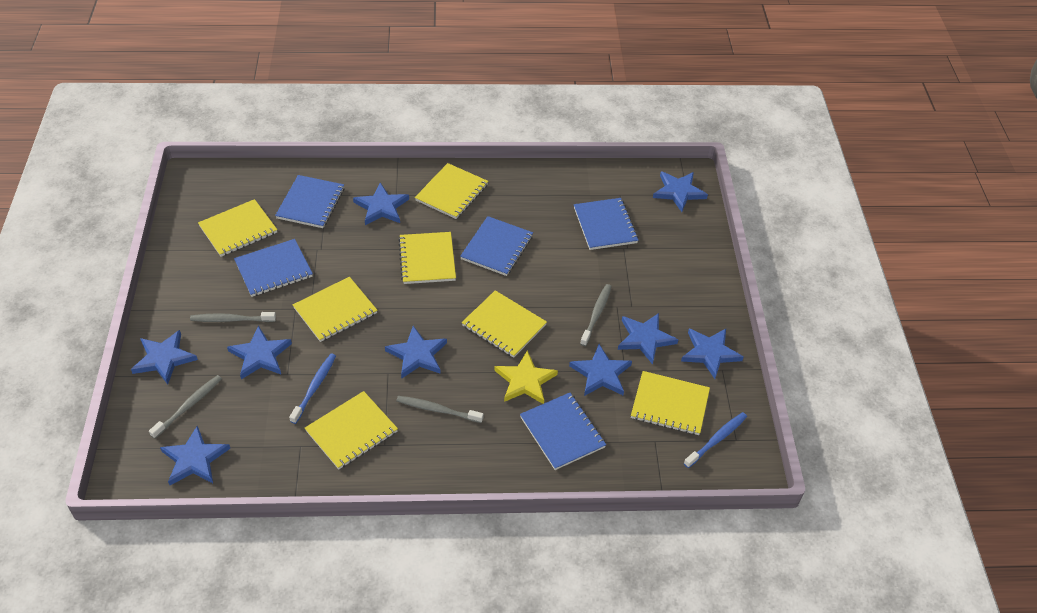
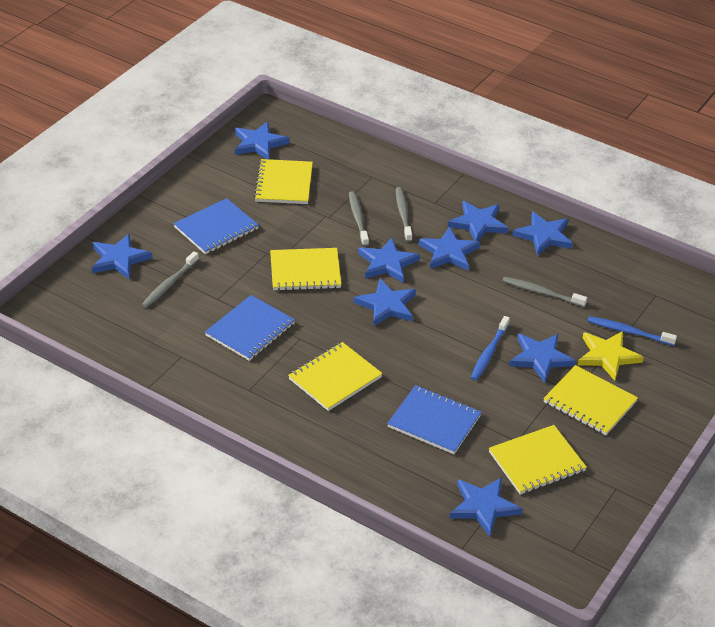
blue notebook: [234,239,313,297] [275,175,344,228] [460,216,533,276] [520,393,606,470] [574,198,639,250] = 5 -> [173,198,259,254] [205,295,295,361] [387,385,482,454] = 3
yellow notebook: [198,199,277,257] [293,277,377,342] [305,391,398,470] [398,232,456,284] [415,163,488,219] [462,290,547,358] [631,371,710,435] = 7 -> [254,159,313,204] [270,248,341,291] [288,342,383,411] [489,425,587,495] [543,365,638,435] = 5

